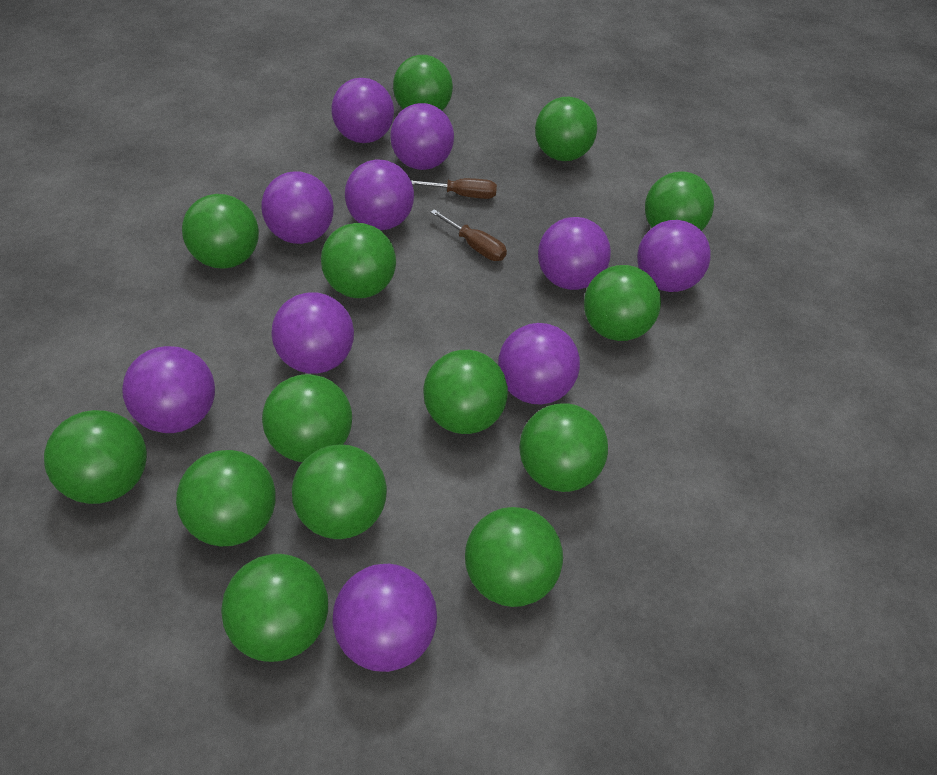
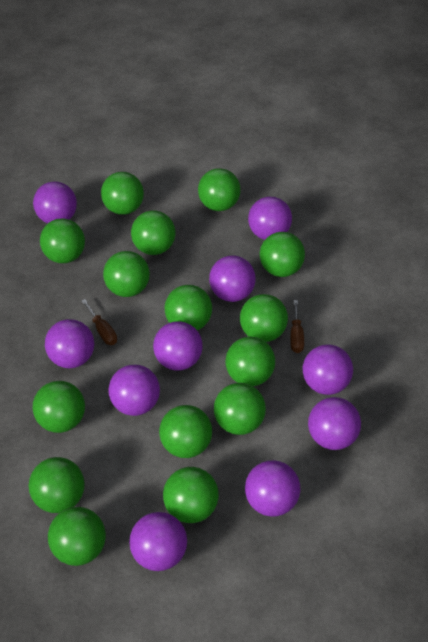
green ball: [44,410,147,504] [176,450,276,546] [182,194,259,269] [221,554,328,662] [262,374,352,462] [292,444,387,539] [321,223,396,298] [393,55,453,111] [423,350,508,434] [465,507,563,607] [519,403,608,492] [535,97,597,161] [584,265,661,341] [645,171,714,231] = 14 -> [29,457,85,513] [33,381,85,433] [40,218,85,263] [48,507,106,566] [101,172,144,215] [103,251,150,297] [131,210,175,255] [159,405,212,458] [163,467,219,523] [165,285,212,330] [198,168,241,211] [214,383,266,435] [225,336,275,386] [240,294,288,342] [260,232,305,277] = 15

